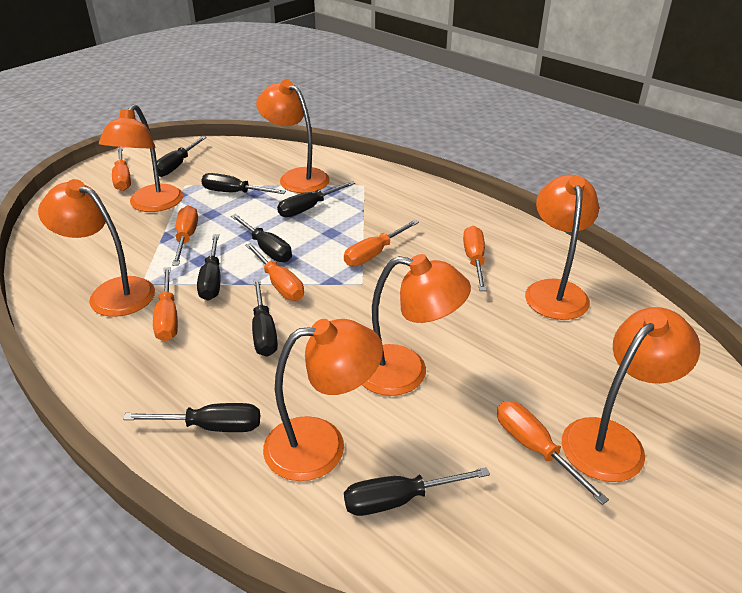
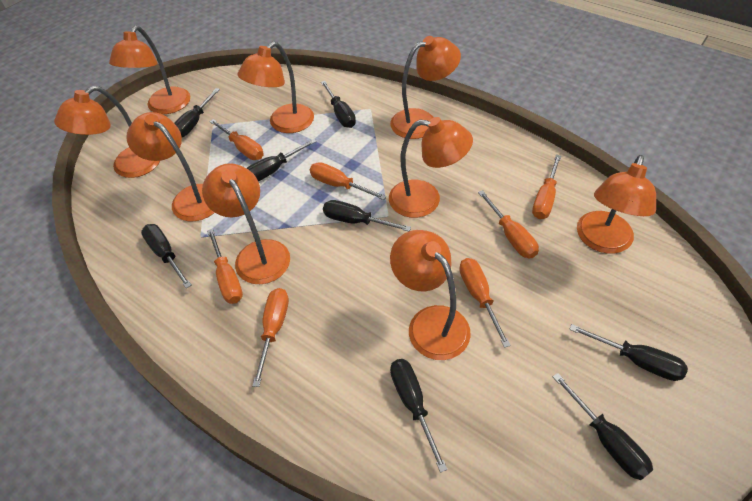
orange lamp: [38,179,155,317] [99,104,183,212] [256,80,330,193] [263,319,383,481] [362,254,471,396] [525,175,599,320] [562,307,700,482] = 7 -> [54,86,160,178] [109,26,190,114] [126,112,215,221] [202,163,290,284] [237,42,314,133] [389,117,473,218] [390,36,461,139] [390,230,471,360] [577,155,656,254] = 9

